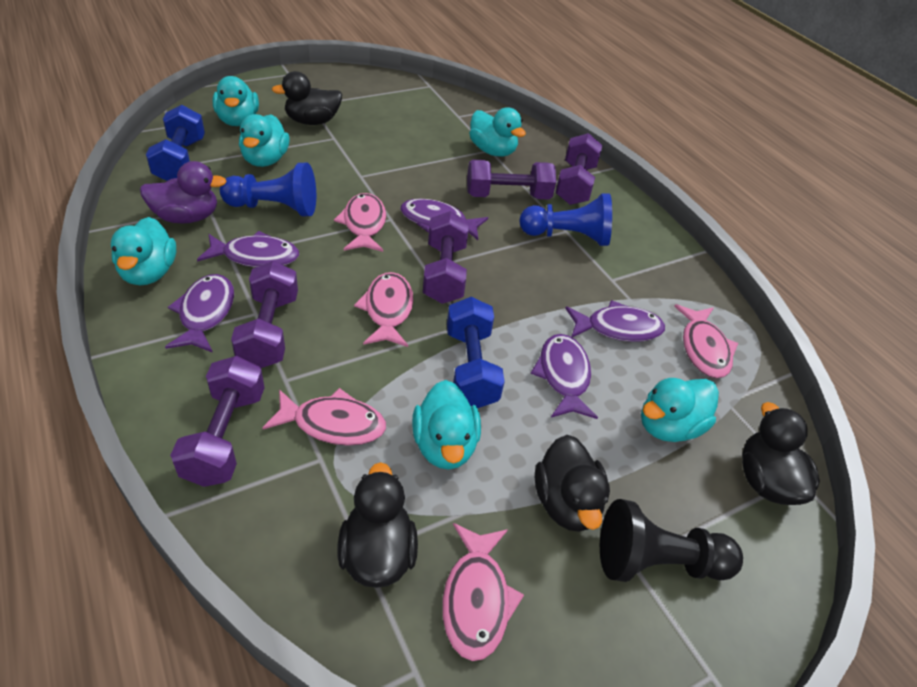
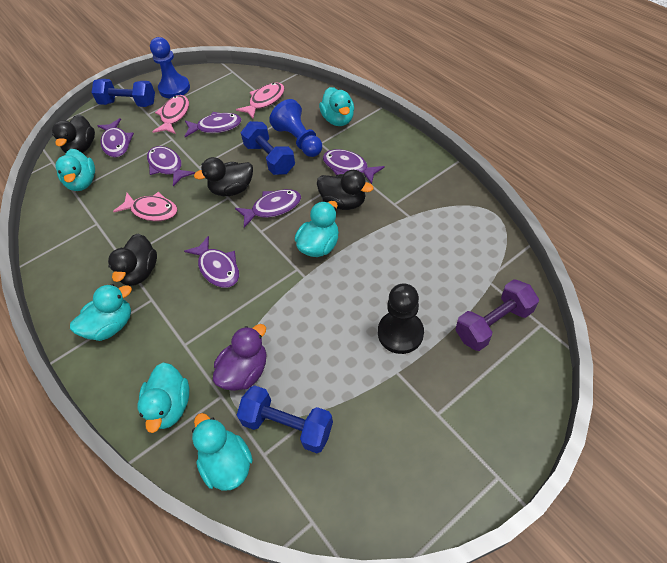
blue dumbbell: [146,105,205,181] [447,297,505,408] = 2 -> [92,79,155,107] [237,385,333,453] [241,121,295,175] = 3
pink fish: [262,388,386,446] [334,193,386,252] [354,272,414,347] [442,523,524,661] [674,304,738,378] = 5 -> [113,192,178,221] [152,95,189,134] [236,82,285,119] = 3
purple dumbbell: [170,356,265,487] [231,261,298,368] [423,211,469,304] [467,160,556,200] [555,133,602,205] = 5 -> [455,279,539,351] = 1
purple fish: [165,274,234,353] [197,231,299,267] [400,199,488,240] [531,334,598,419] [565,300,665,342] = 5 -> [97,118,134,158] [147,146,195,187] [184,236,239,288] [185,112,242,137] [235,189,301,228] [323,149,385,184] = 6

